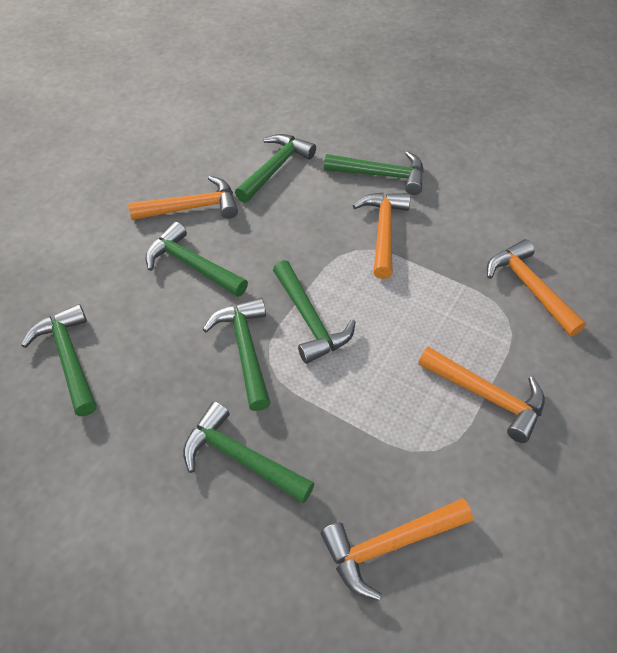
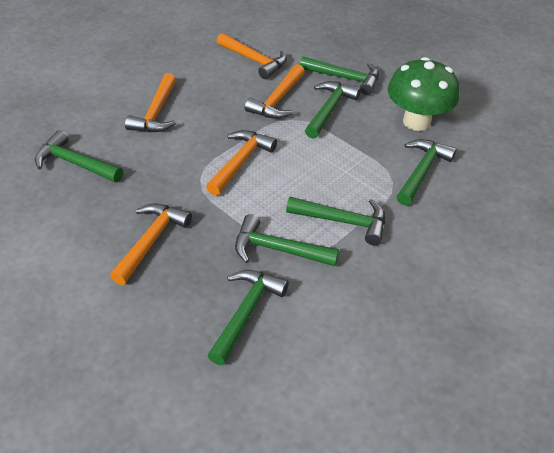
green mushroom: none = 0 -> [388,57,459,131] = 1

